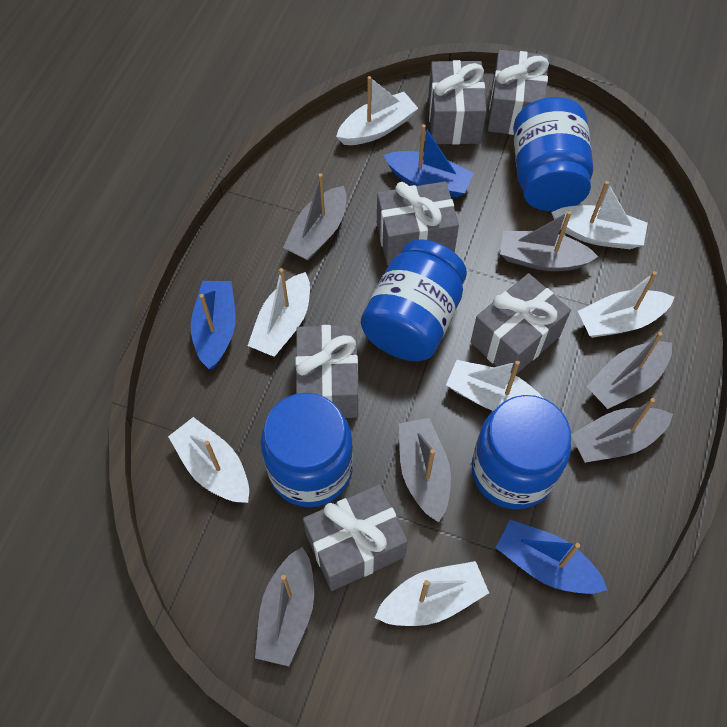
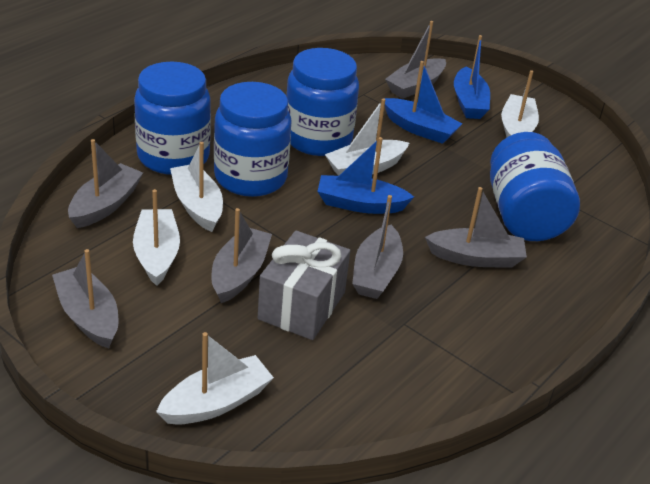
grey gift: [295,325,358,418] [303,484,408,591] [377,181,459,265] [428,60,487,145] [471,273,571,374] [488,50,549,135] = 6 -> [258,230,350,340] = 1
white boat: [168,417,249,503] [248,268,310,357] [336,76,418,145] [375,561,489,626] [446,360,543,411] [551,181,648,249] [578,271,675,338] = 7 -> [133,189,180,286] [156,332,274,425] [170,142,223,232] [325,98,409,176] [501,70,539,138] = 5

